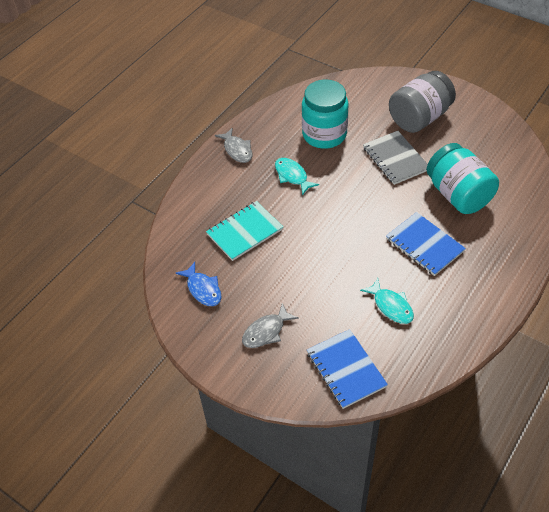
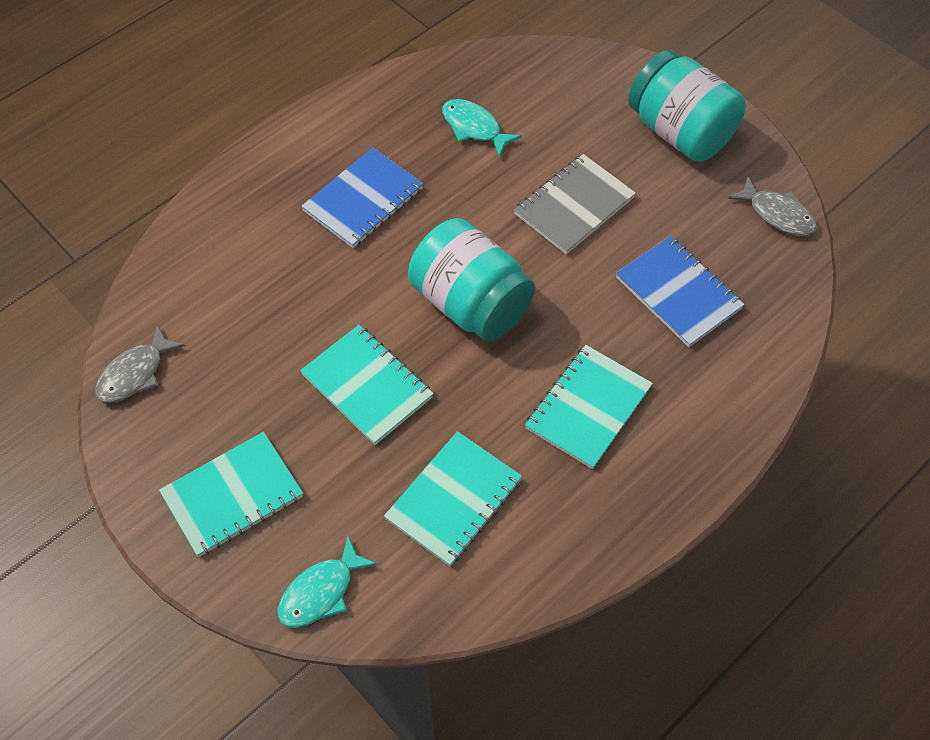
blue fish: [176,262,222,306] = 1 -> none = 0
grey jar: [389,71,456,133] = 1 -> none = 0
turquoise notebook: [206,201,283,261] = 1 -> [159,432,303,557] [300,325,434,445] [384,431,522,566] [525,345,653,469] = 4

